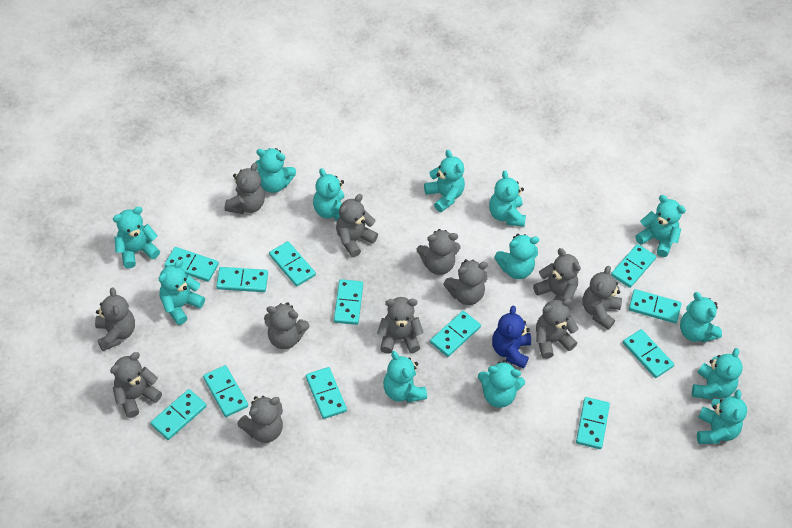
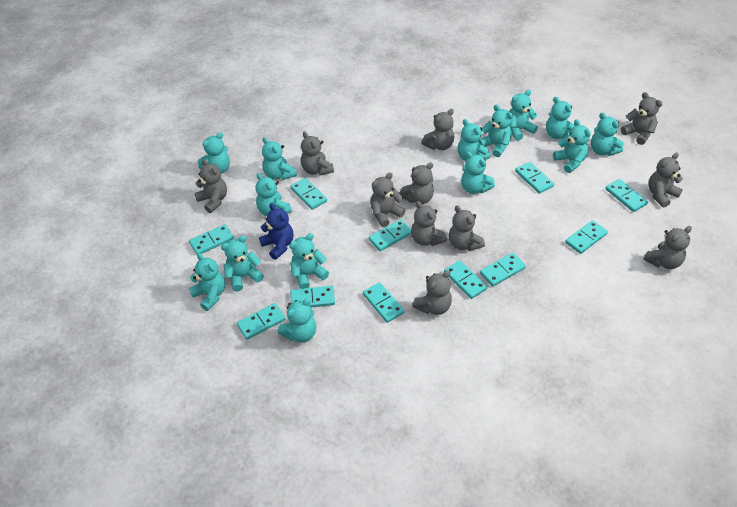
grey teddy bear: [95,287,135,351] [110,352,162,418] [225,163,265,214] [237,396,283,443] [264,302,309,349] [336,194,378,257] [377,297,424,354] [417,229,460,275] [443,259,488,305] [533,248,581,301] [536,298,579,359] [582,266,622,330] = 12 -> [194,159,227,213] [301,131,334,175] [370,172,406,227] [400,162,434,204] [411,201,447,246] [412,270,452,315] [421,109,454,150] [449,205,485,251] [621,92,662,145] [643,226,692,269] [648,153,683,208] = 11
turquoise domino: [150,389,207,440] [164,247,219,282] [203,365,248,417] [216,267,268,292] [269,241,316,286] [306,367,347,419] [334,279,363,325] [430,311,481,357] [576,397,610,449] [611,244,656,288] [623,329,674,378] [629,289,681,323] = 12 -> [189,224,234,255] [237,303,286,340] [290,178,327,210] [290,286,335,307] [363,282,404,323] [369,219,411,251] [444,260,487,299] [480,253,526,287] [515,162,554,194] [565,220,608,254] [605,179,648,212] = 11
turquoise teddy bear: [113,207,160,269] [159,260,205,325] [255,148,296,193] [313,168,345,220] [383,351,427,403] [424,150,465,212] [478,360,525,408] [489,170,526,227] [494,234,539,279] [635,195,686,257] [680,292,722,342] [692,348,743,400] [697,389,747,444] = 13 -> [189,253,225,311] [198,132,230,174] [221,235,264,291] [256,173,292,216] [262,137,297,180] [278,298,316,343] [289,233,329,289] [458,119,490,161] [461,151,495,194] [478,105,513,157] [509,89,538,141] [546,97,575,139] [553,119,591,173] [591,112,624,156] = 14

